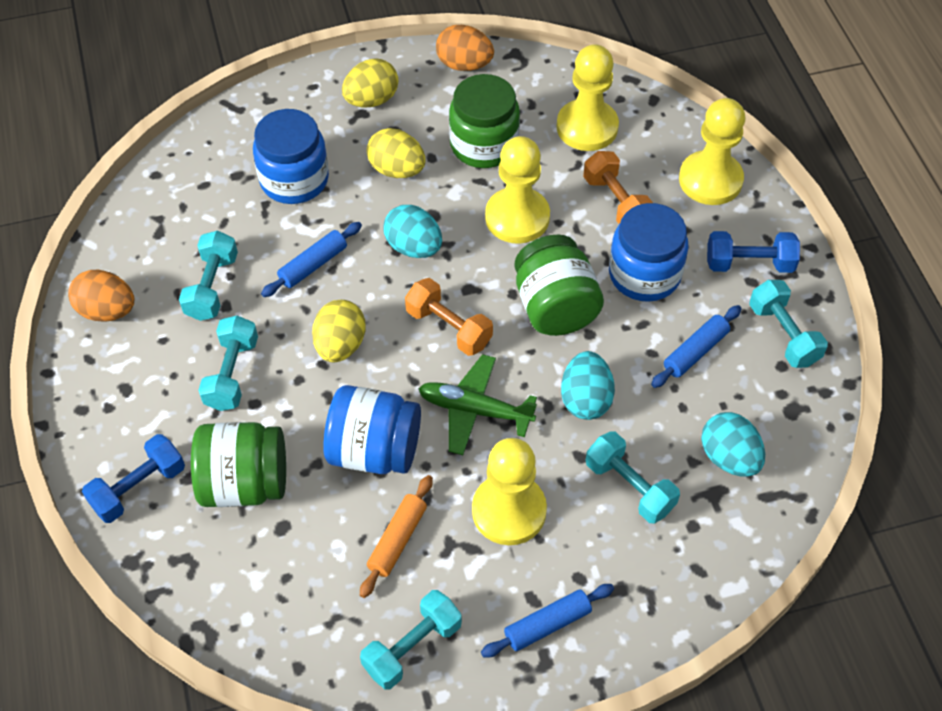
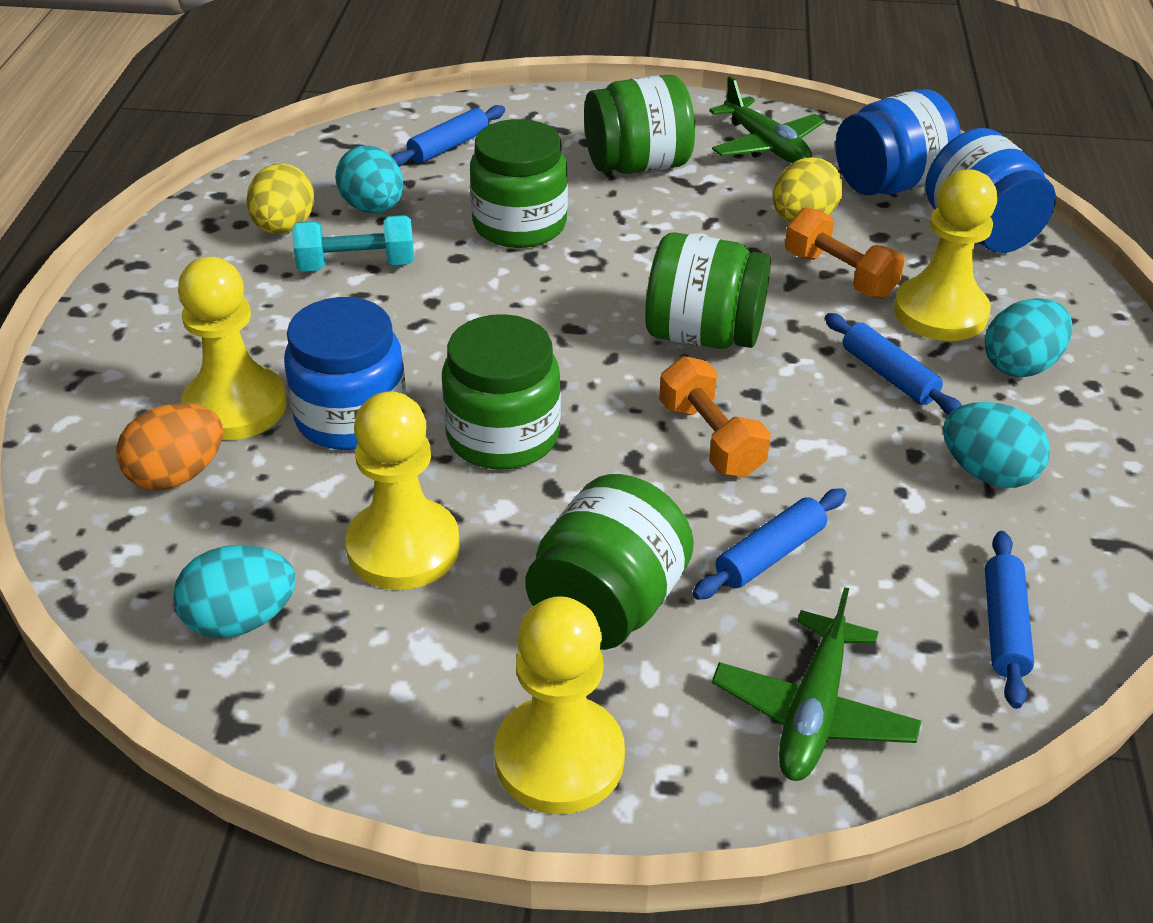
blue dumbbell: [82,434,185,523] [707,231,800,273] = 2 -> none = 0
blue rolling pin: [261,222,362,297] [481,584,614,658] [651,305,742,388] = 3 -> [391,105,505,167] [692,489,846,600] [825,313,962,415] [985,531,1034,709] = 4
green jar: [191,422,286,507] [449,74,520,168] [515,234,604,336] = 3 -> [442,314,561,470] [470,119,568,248] [525,474,694,650] [584,75,695,174] [645,232,771,349] = 5
green plane: [418,354,537,455] = 1 -> [709,76,825,163] [712,587,921,781] = 2
orange egg: [68,270,134,322] [436,25,494,71] = 2 -> [116,403,223,490] = 1
orange rolling pin: [360,475,433,598] = 1 -> none = 0
turquoise dumbbell: [179,231,238,321] [198,315,258,411] [360,590,462,690] [586,431,680,523] [749,280,828,368] = 5 -> [292,215,414,272] = 1
turquoise egg: [384,205,442,258] [561,351,615,420] [701,412,765,477] = 3 -> [173,545,296,638] [335,145,404,213] [943,402,1050,488] [984,298,1073,377] = 4
yellow egg: [312,300,366,362] [342,58,398,108] [367,128,426,178] = 3 -> [246,163,314,234] [773,157,843,222] = 2

